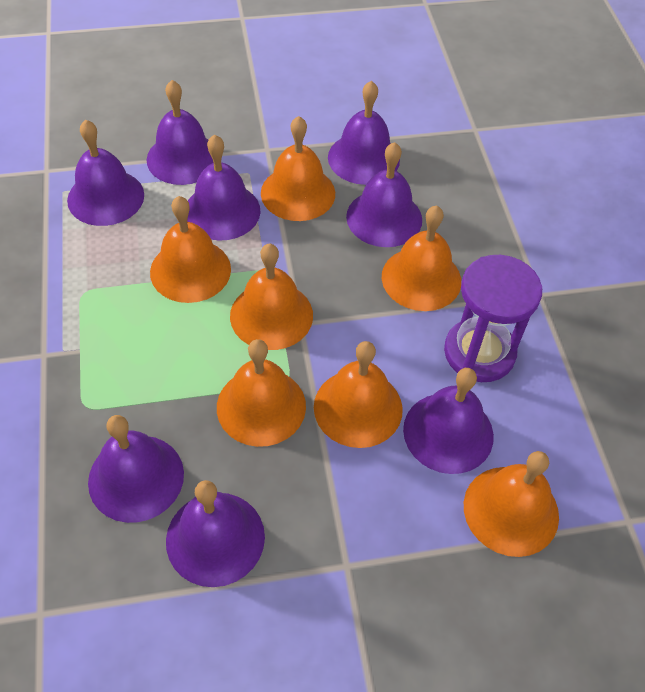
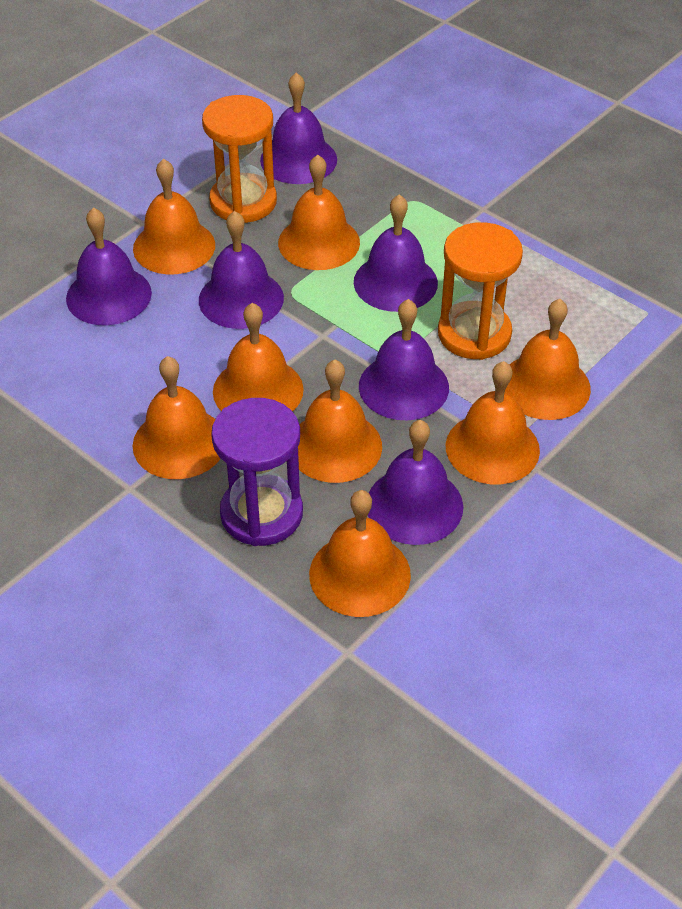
orange bell: [150,196,231,303] [217,339,306,447] [230,244,313,350] [261,116,335,221] [314,341,403,448] [382,206,461,311] [464,451,559,557] = 7 -> [132,356,221,479] [133,159,215,275] [213,303,304,412] [278,155,360,270] [298,360,382,483] [309,490,411,617] [446,361,540,485] [505,299,591,420] = 8
orange hourglass: none = 0 -> [202,95,277,223] [438,222,523,360] = 2
purple bell: [67,120,144,226] [88,415,184,523] [147,80,214,185] [166,480,265,587] [187,135,261,241] [328,81,400,185] [346,142,422,247] [403,368,494,474] = 8 -> [66,207,152,325] [199,211,284,329] [260,72,337,184] [354,194,438,312] [359,299,449,420] [368,420,463,545] = 6

